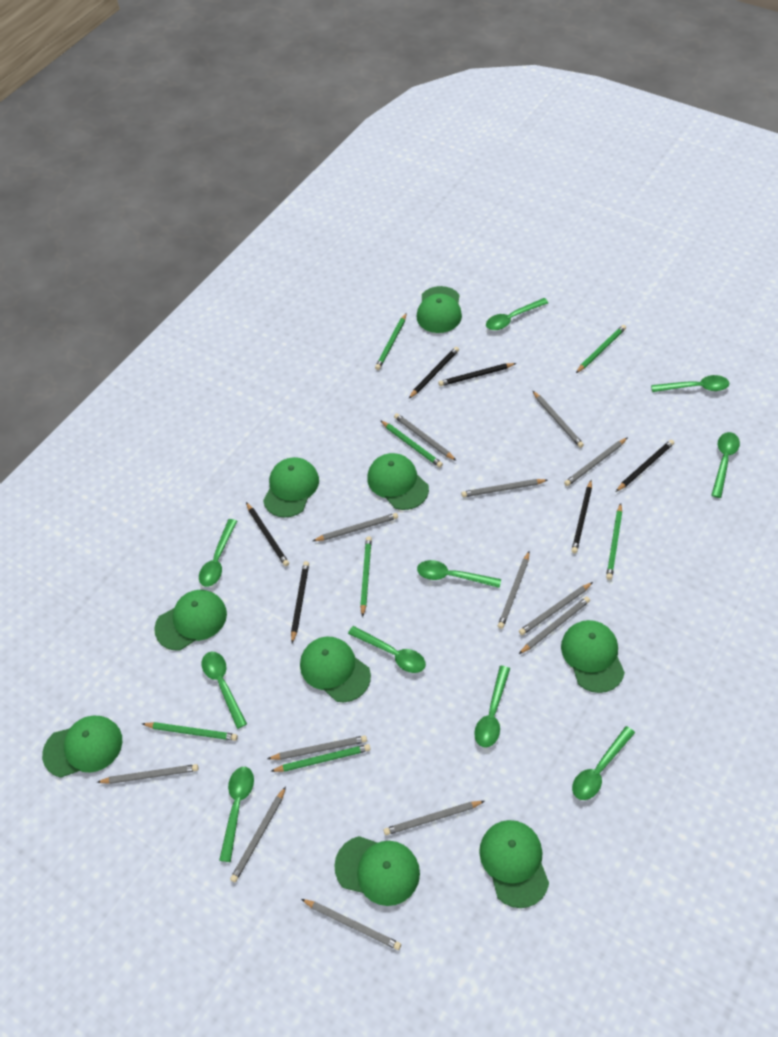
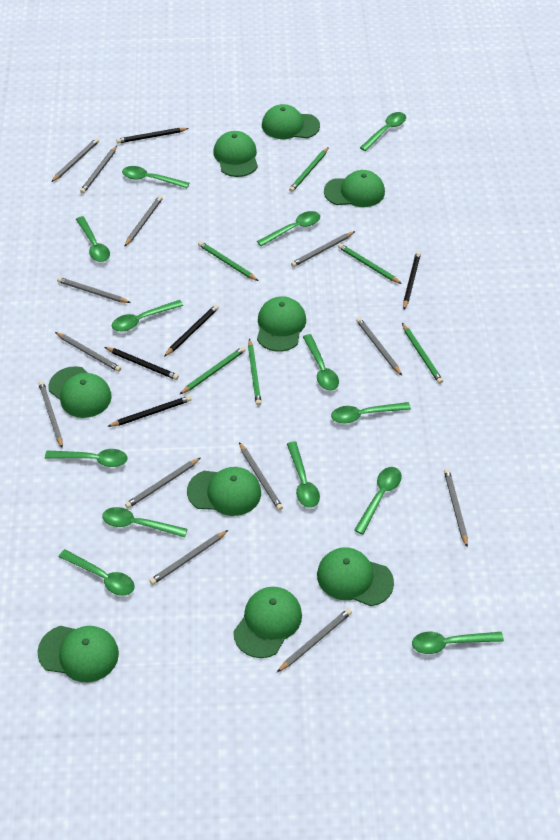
black pencil: [246,502,289,566] [291,561,309,643] [409,347,459,398] [438,363,516,386] [571,480,592,553] [616,440,674,492] = 6 -> [105,347,179,380] [107,396,191,427] [116,128,189,144] [164,305,219,357] [403,251,421,310] = 5
green pencil: [142,722,238,741] [270,744,371,772] [360,536,372,617] [375,313,407,370] [380,420,443,468] [576,325,626,373] [606,503,622,580] = 7 -> [179,347,245,395] [198,241,258,281] [248,338,261,406] [289,147,329,192] [338,244,402,284] [402,323,443,384] = 6
green spoon: [199,519,237,587] [202,652,247,729] [219,767,254,862] [348,626,426,673] [417,560,501,588] [474,666,510,748] [486,298,548,330] [572,726,635,800] [651,375,729,392] [711,432,740,498] = 10 -> [45,449,128,467] [59,549,135,596] [76,216,110,262] [102,507,187,538] [112,300,183,331] [122,166,189,188] [257,211,320,247] [287,442,320,508] [303,334,339,391] [331,402,411,424] [354,467,402,535] [360,112,406,151] [412,632,504,654] = 13

